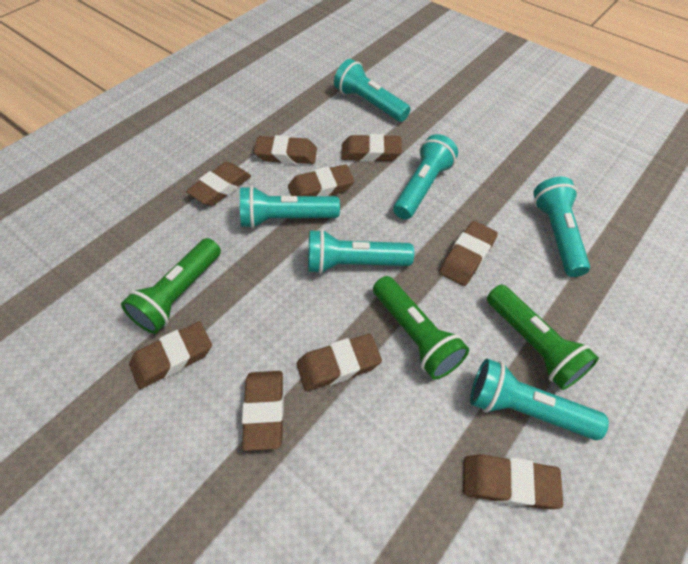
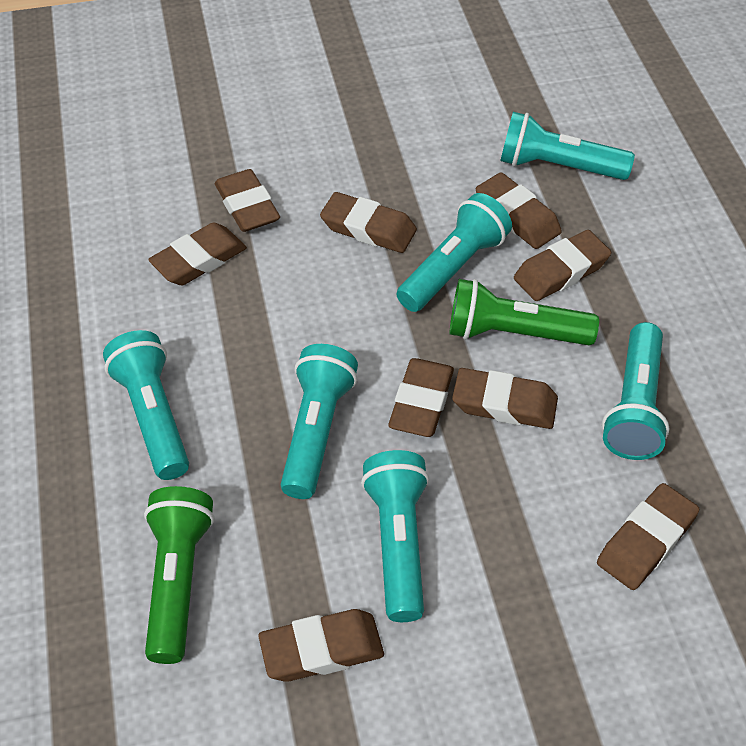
green flashlight: [121,238,221,334] [373,276,469,380] [487,285,599,390] = 3 -> [144,486,214,664] [449,279,599,345] = 2

